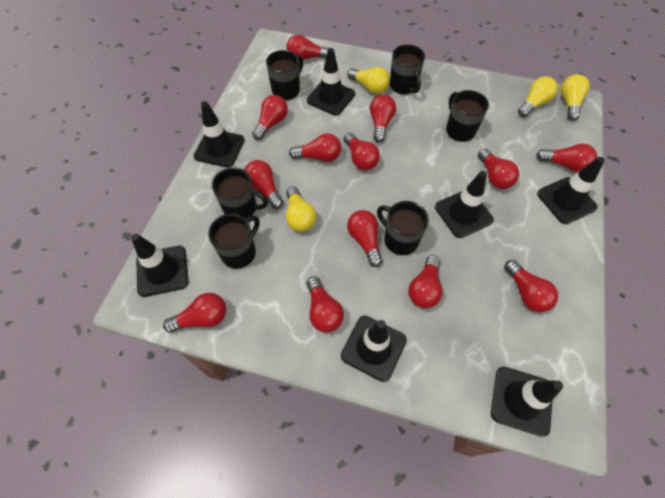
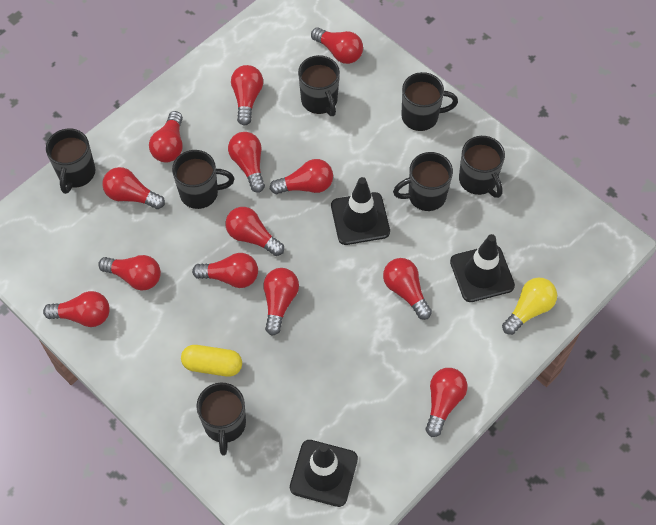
black mug: [208,214,260,269] [212,167,268,218] [266,50,303,100] [377,201,429,255] [390,44,425,94] [446,90,489,142] = 6 -> [46,128,95,194] [172,150,234,209] [196,383,246,456] [298,55,340,116] [393,152,453,211] [401,72,458,131] [459,136,505,198] = 7
black traffic cone: [131,234,188,297] [193,101,245,168] [307,48,355,115] [341,316,407,382] [435,171,494,238] [491,367,563,437] [537,157,605,224] = 7 -> [290,440,358,507] [331,177,390,245] [450,234,515,302] = 3
yellow capsule: none = 0 -> [181,345,242,377] = 1
yellow light bulb: [286,186,316,232] [347,67,390,94] [518,76,558,117] [560,74,590,121] = 4 -> [502,278,557,335] = 1

